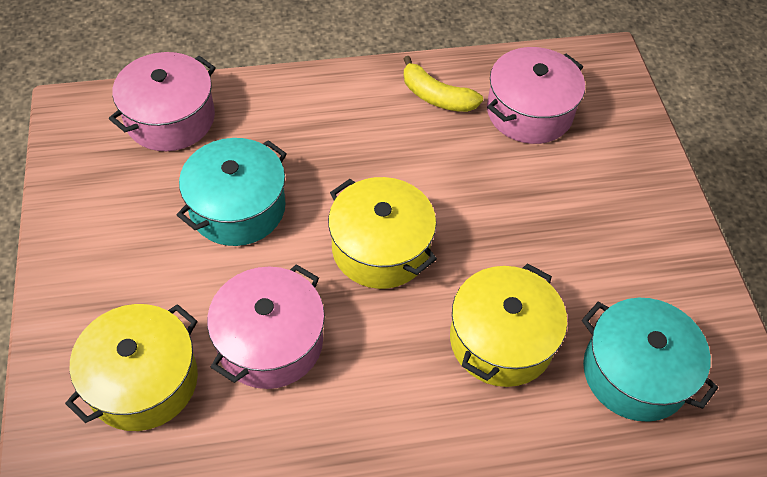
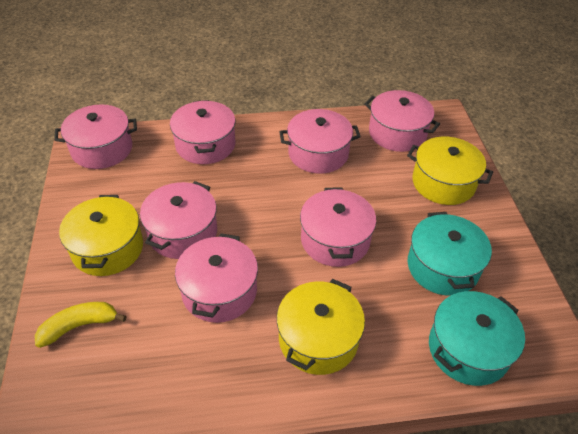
pink pot: [109,52,216,151] [207,264,325,389] [487,47,585,144] = 3 -> [54,105,137,169] [140,181,217,259] [170,100,235,164] [175,233,258,323] [279,109,361,174] [300,187,376,267] [364,90,440,152] = 7

